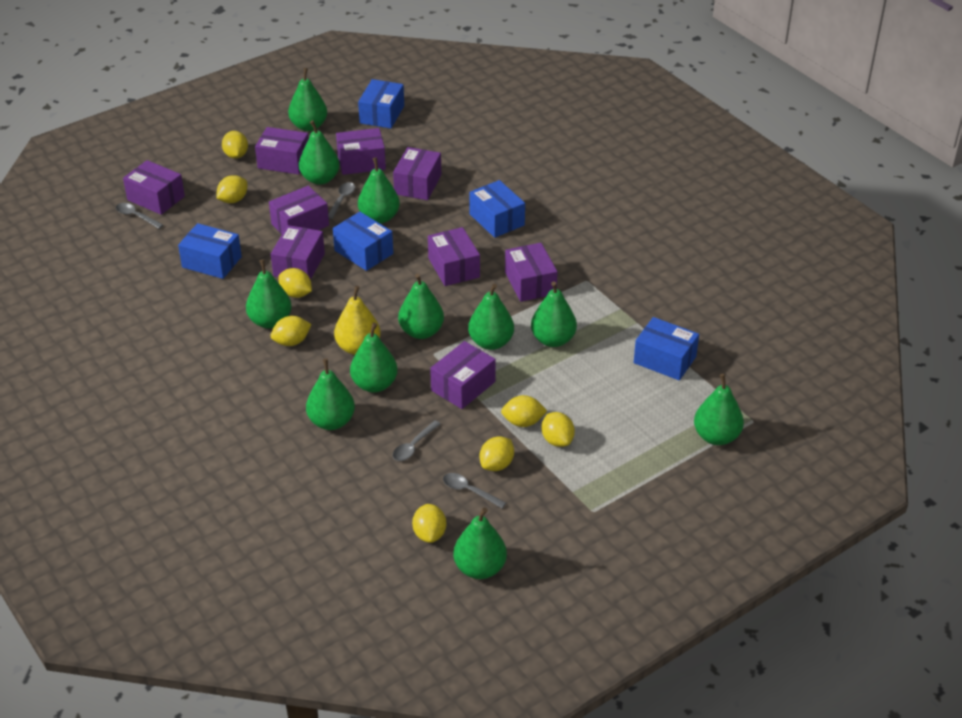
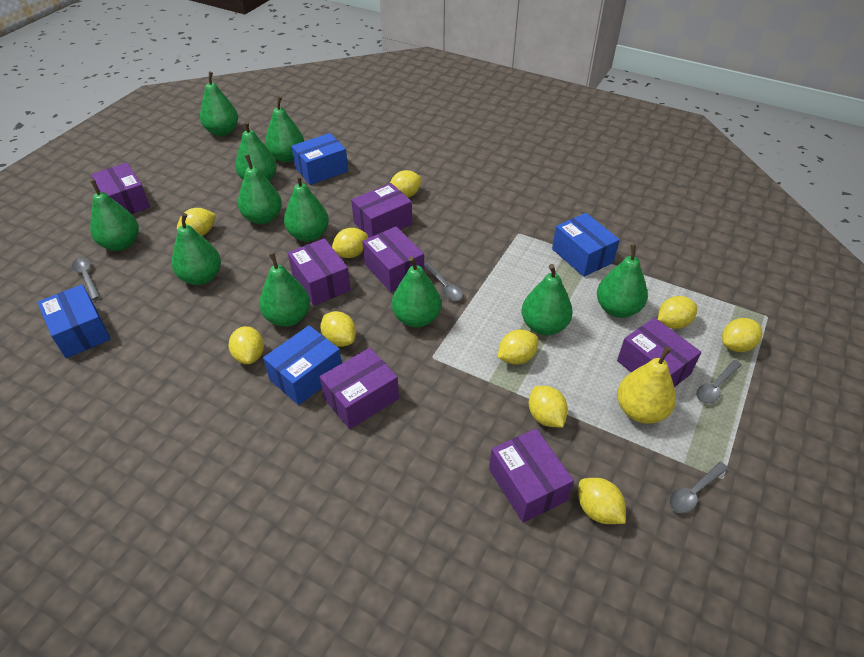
blue box: [178,223,242,279] [333,212,393,271] [358,79,404,128] [469,180,525,238] [634,317,699,380] = 5 -> [38,284,111,358] [263,325,342,405] [291,133,348,185] [552,213,620,277] = 4
purple box: [123,160,185,215] [255,127,309,175] [269,186,329,234] [271,225,325,280] [336,128,386,175] [393,147,441,200] [428,227,480,286] [430,341,496,409] [505,243,558,302] = 9 -> [91,163,150,214] [288,238,351,306] [319,348,399,429] [351,183,412,238] [362,226,424,292] [489,428,574,523] [617,318,701,387] = 7
yellow lemon: [216,175,247,203] [222,131,248,158] [271,316,311,346] [278,268,312,298] [412,504,446,543] [480,436,514,471] [501,395,547,427] [541,412,575,447] = 8 -> [177,208,216,236] [229,326,264,364] [320,311,356,347] [332,228,368,258] [390,170,422,197] [497,330,539,365] [529,386,568,428] [578,478,626,524] [658,296,697,329] [722,318,762,352] = 10

